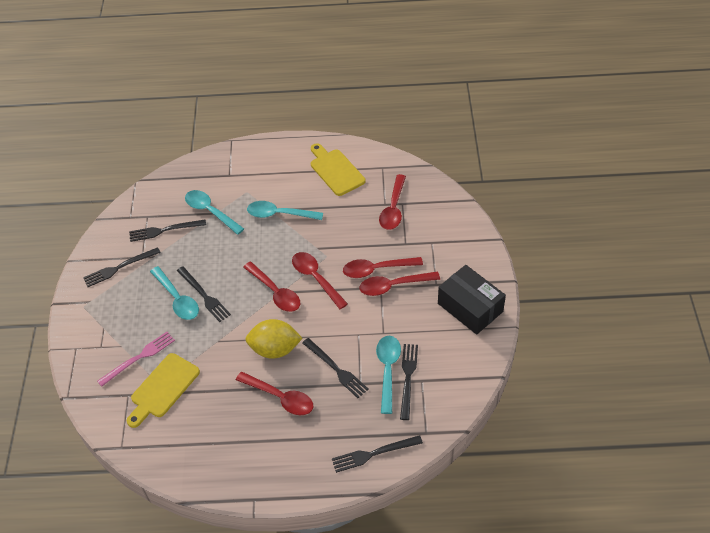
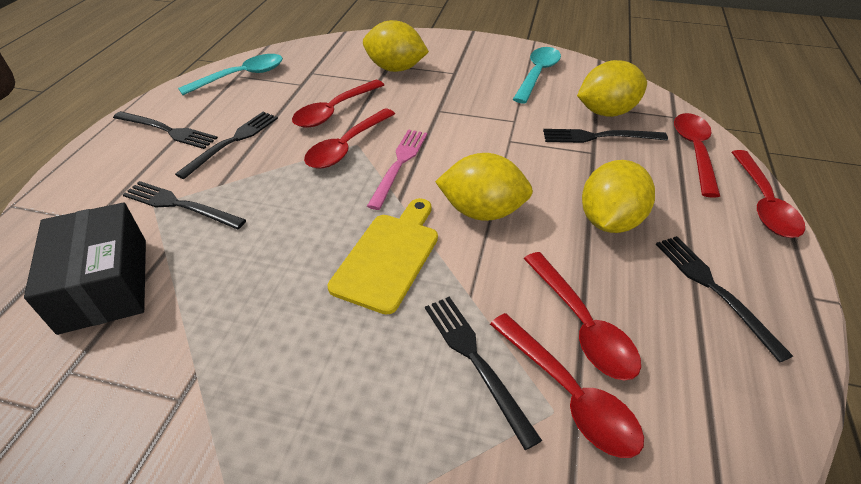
turquoise spoon: [150,266,199,320] [185,190,244,235] [247,201,323,220] [376,336,401,414] = 4 -> [178,54,283,95] [513,47,561,103] = 2
yellow cutting board: [127,353,200,428] [311,143,365,196] = 2 -> [328,198,438,315] = 1
yellow lemon: [245,319,302,359] = 1 -> [363,20,429,72] [435,153,533,221] [577,60,647,117] [582,160,655,233] = 4

